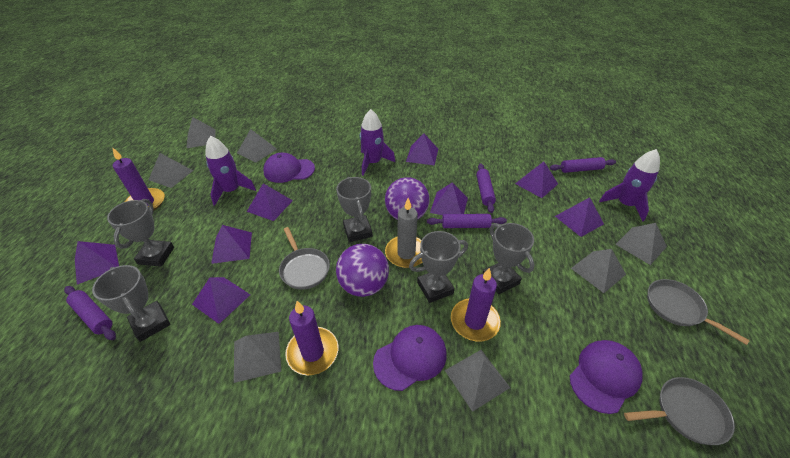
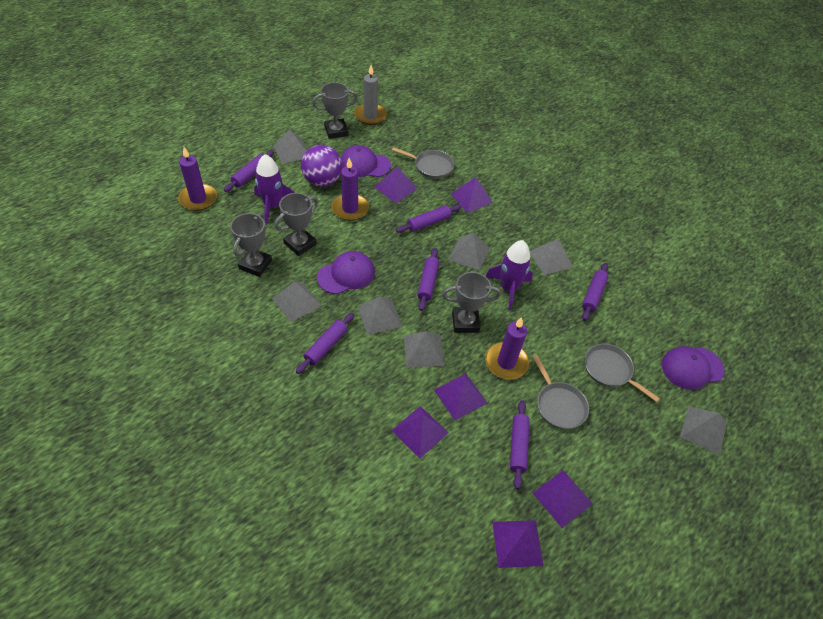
grey trophy: [92,265,171,342] [107,199,174,266] [336,177,373,242] [409,231,468,303] [482,223,535,294] = 5 -> [230,213,272,277] [275,193,318,256] [312,82,358,139] [442,272,501,333] = 4
purple ball: [336,244,389,297] [385,177,430,220] = 2 -> [301,145,342,187] = 1
purple pyramid: [75,241,119,284] [192,277,250,324] [211,225,252,264] [247,183,293,221] [406,133,438,165] [430,183,468,215] [515,162,558,198] [555,197,604,237] = 8 -> [375,167,418,203] [391,406,449,458] [434,374,487,420] [451,177,493,213] [492,520,544,568] [533,470,593,528] = 6
purple rocket: [205,136,256,206] [360,109,395,176] [599,149,660,222] = 3 -> [254,154,295,224] [486,240,533,310] = 2
purple rolling pin: [64,286,116,340] [427,214,507,228] [476,163,496,213] [550,157,616,173] = 4 -> [224,150,274,192] [296,313,354,374] [396,205,461,233] [417,248,439,311] [510,400,530,489] [582,263,609,321] = 6

